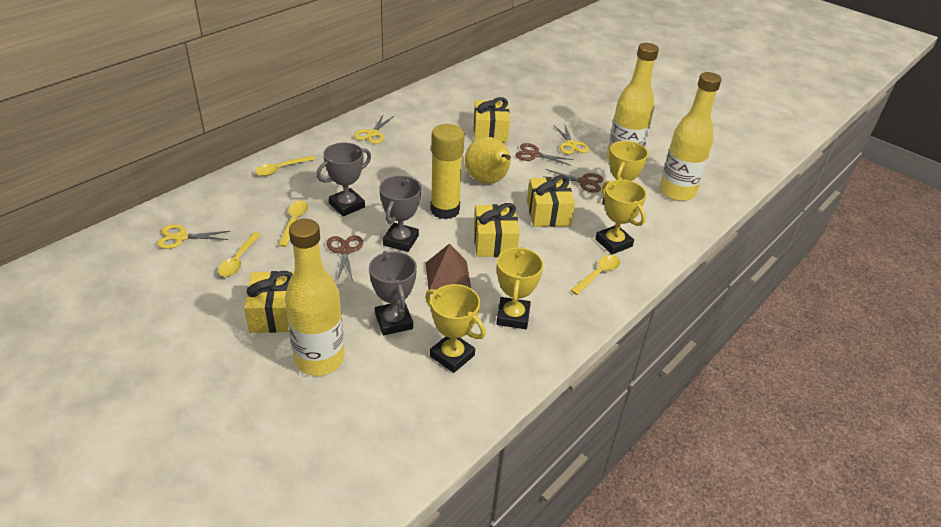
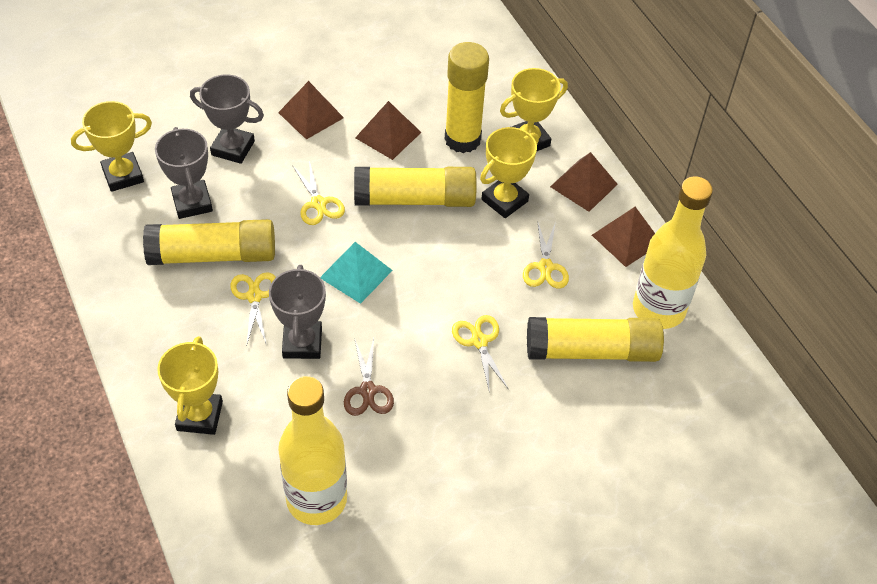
brown pyramid: [426,243,471,290] = 1 -> [278,81,344,140] [355,101,422,160] [550,152,618,212] [592,207,655,267] = 4
brown scissors: [327,236,363,281] [516,143,574,166] [543,169,603,193] = 3 -> [344,338,394,416] = 1
turquoise pyramid: none = 0 -> [320,242,393,304] = 1
yellow bottle: [285,219,345,376] [607,43,659,159] [660,72,722,201] = 3 -> [278,376,347,525] [633,176,713,329] = 2
yellow gift: [244,271,294,333] [474,97,510,142] [474,203,520,257] [527,175,575,227] = 4 -> none = 0
yellow glue stick: [430,124,465,219] = 1 -> [143,219,275,265] [354,167,477,207] [445,42,489,153] [527,317,664,362] = 4
yellow pear: [465,137,511,184] = 1 -> none = 0
yellow scissors: [157,224,230,249] [354,114,394,144] [553,125,589,154] = 3 -> [230,272,276,346] [292,161,345,225] [452,315,509,394] [523,220,569,289] = 4
yellow spoon: [218,232,261,277] [255,156,315,176] [278,201,308,247] [570,255,620,295] = 4 -> none = 0

